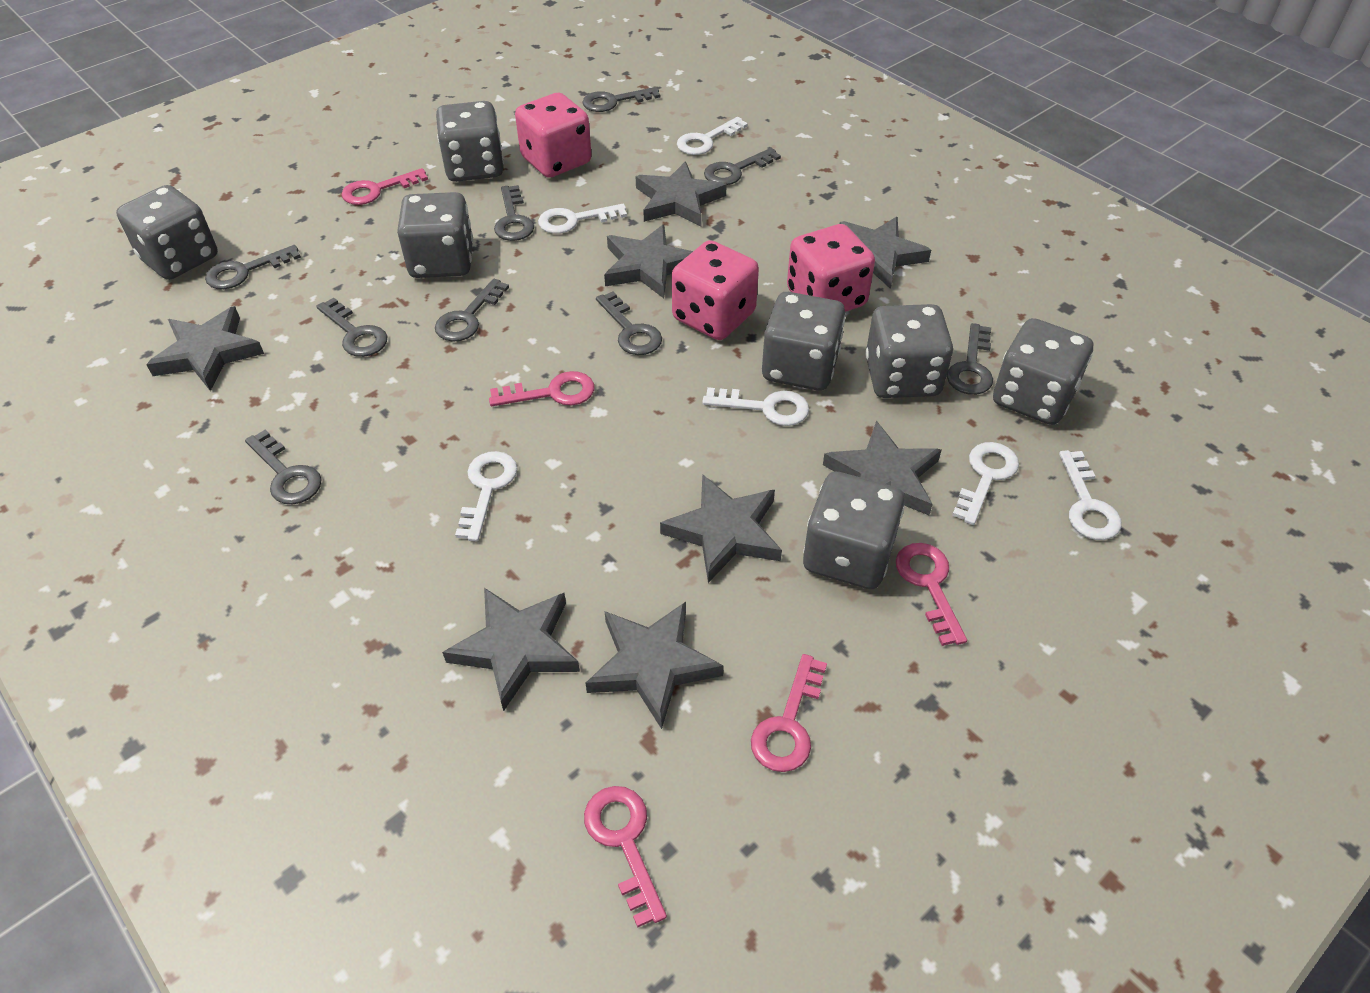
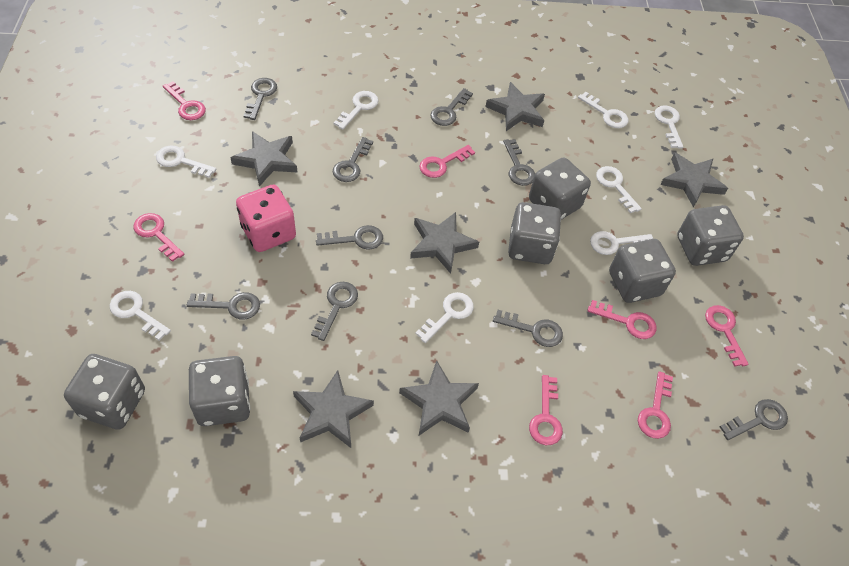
grey dice: [116,185,218,280] [397,192,473,278] [436,101,504,182] [762,292,845,391] [803,471,905,589] [865,304,953,398] [993,318,1093,425] = 7 -> [64,354,145,430] [189,356,250,426] [508,202,561,264] [529,157,591,220] [609,239,676,303] [677,205,744,266] = 6
grey star: [146,306,264,391] [442,588,580,711] [586,602,724,729] [604,225,693,298] [635,161,727,227] [660,474,782,583] [823,421,941,515] [840,217,931,289] = 8 -> [231,131,298,187] [293,370,374,448] [399,360,479,435] [410,212,479,274] [485,82,545,131] [660,153,728,208] = 6
pink dice: [515,93,591,178] [672,240,759,340] [787,224,875,312] = 3 -> [236,184,296,252] = 1
pink key: [342,168,428,205] [489,371,595,406] [584,786,667,928] [751,654,827,772] [896,543,967,646] = 5 -> [133,213,184,262] [163,81,206,120] [419,145,475,178] [529,375,563,445] [587,300,657,339] [638,371,673,439] [705,305,749,367] = 7
white key: [455,451,517,541] [538,204,627,234] [677,117,748,155] [702,387,809,426] [952,442,1019,525] [1059,450,1122,540] = 6 -> [110,291,171,341] [156,146,216,178] [334,91,378,130] [415,292,474,343] [578,92,629,128] [590,231,653,255] [596,166,642,213] [655,105,683,149] = 8

